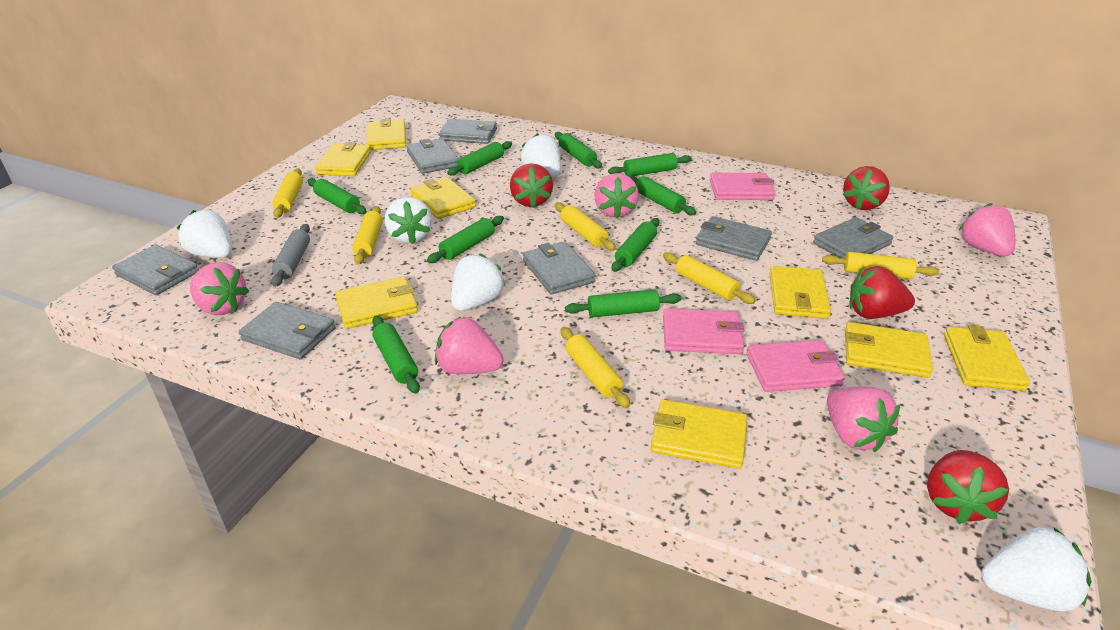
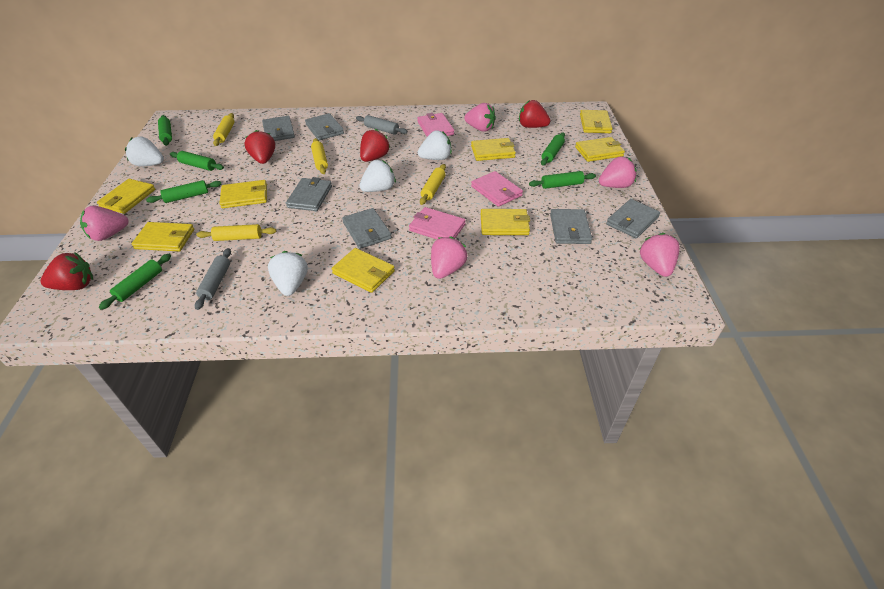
green rolling pin: [308,178,367,214] [372,316,420,394] [427,216,504,263] [447,141,512,176] [555,132,602,169] [565,289,681,317] [608,153,692,176] [612,218,659,272] [627,175,696,215] = 9 -> [99,254,171,310] [146,180,221,203] [158,115,172,146] [170,151,224,171] [529,171,596,189] [541,132,565,166] = 6
grey rolling pin: [271,224,310,287] = 1 -> [195,248,231,310] [356,115,408,135] = 2
grey wallet: [112,245,199,295] [239,302,336,359] [406,138,459,174] [439,119,497,144] [523,242,596,295] [696,216,772,261] [813,217,893,259] = 7 -> [262,116,295,141] [286,177,332,211] [305,113,344,140] [342,208,392,249] [550,209,592,244] [606,199,660,239] = 6
white strawberry: [177,210,232,258] [385,197,432,244] [451,254,505,311] [520,133,561,177] [982,527,1092,611] = 5 -> [125,137,164,167] [268,251,308,296] [359,160,396,192] [418,130,452,160] = 4
yellow rolling pin: [272,168,303,218] [352,206,383,265] [555,202,616,251] [561,327,630,408] [663,252,756,304] [822,252,939,279] = 6 -> [196,224,276,241] [213,113,234,146] [311,138,328,174] [420,164,446,205] = 4

